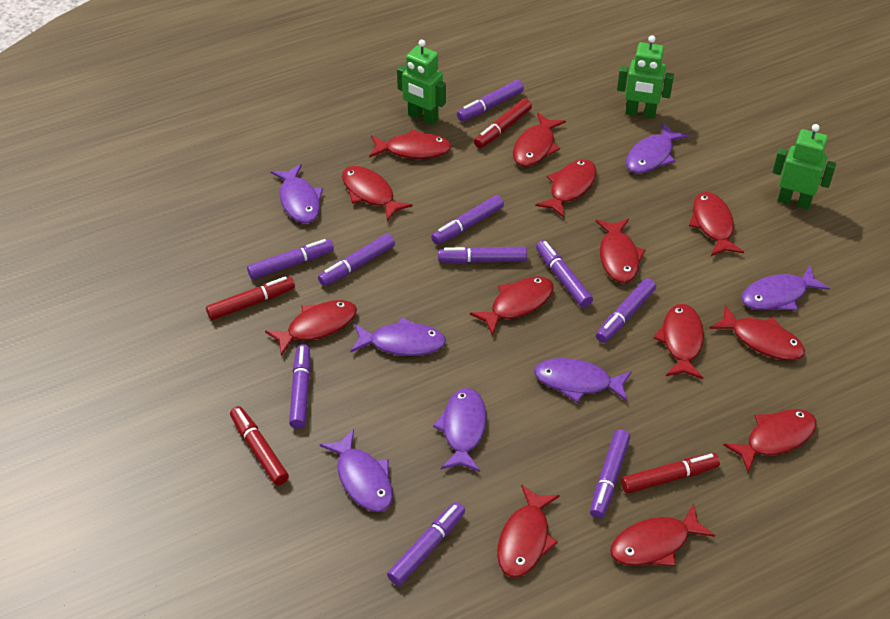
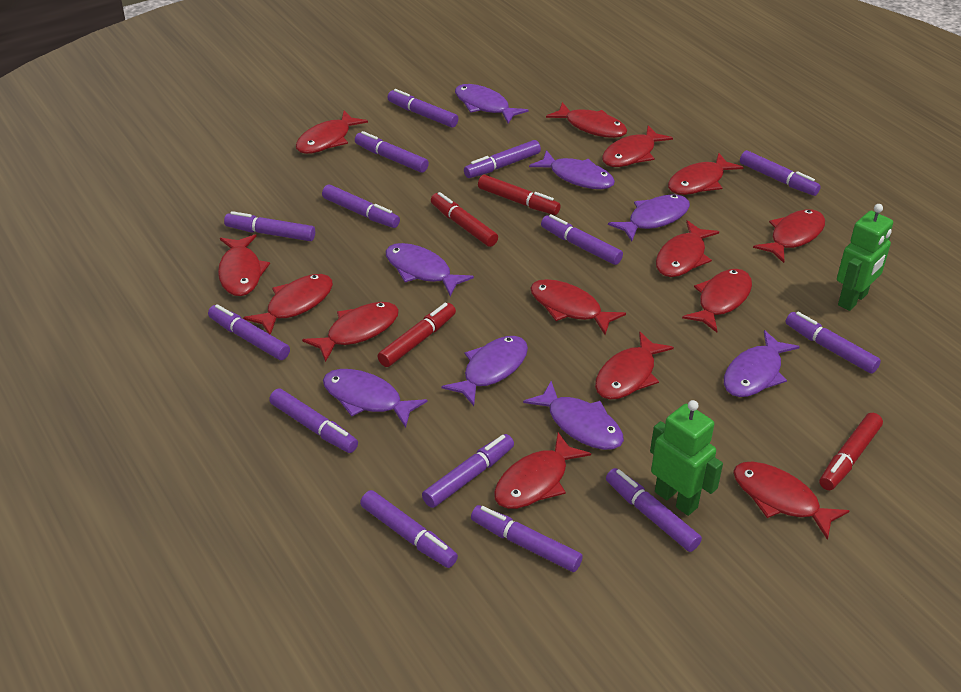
green robot: [397,40,446,125] [617,35,674,119] [773,124,836,210] = 3 -> [650,400,723,516] [837,204,893,311] = 2
purple fish: [271,164,323,223] [320,429,393,512] [350,317,446,356] [433,388,486,472] [534,358,632,402] [626,123,689,173] [741,266,830,311] = 7 -> [323,369,427,428] [386,243,474,296] [441,336,528,406] [455,84,528,123] [523,381,624,450] [529,150,615,189] [608,194,690,242] [724,330,800,397] = 8
purple marker: [247,239,334,280] [289,344,311,429] [318,234,395,286] [387,502,465,586] [431,195,504,245] [438,247,527,264] [457,80,524,121] [536,240,593,308] [590,429,630,518] [596,278,656,343] = 10 -> [208,304,290,360] [224,211,315,241] [269,388,358,453] [322,185,400,228] [355,131,429,173] [360,490,458,568] [388,89,459,128] [422,434,514,508] [464,140,541,178] [471,505,583,572] [541,214,623,265] [606,468,702,552] [740,150,821,196] [786,312,881,374] = 14
red fish: [265,300,357,356] [342,166,413,221] [369,129,452,159] [470,276,554,336] [497,484,560,577] [513,112,566,167] [535,159,597,218] [596,219,646,283] [610,504,715,566] [654,304,704,379] [689,192,744,256] [709,305,805,360] [723,409,817,473] = 13 -> [218,234,270,296] [243,274,333,335] [296,111,368,154] [302,302,399,362] [494,432,591,509] [530,279,626,335] [546,102,627,138] [595,331,674,400] [602,125,673,167] [656,220,719,277] [668,153,744,195] [682,269,752,333] [733,462,849,540] [753,209,825,263] = 14

